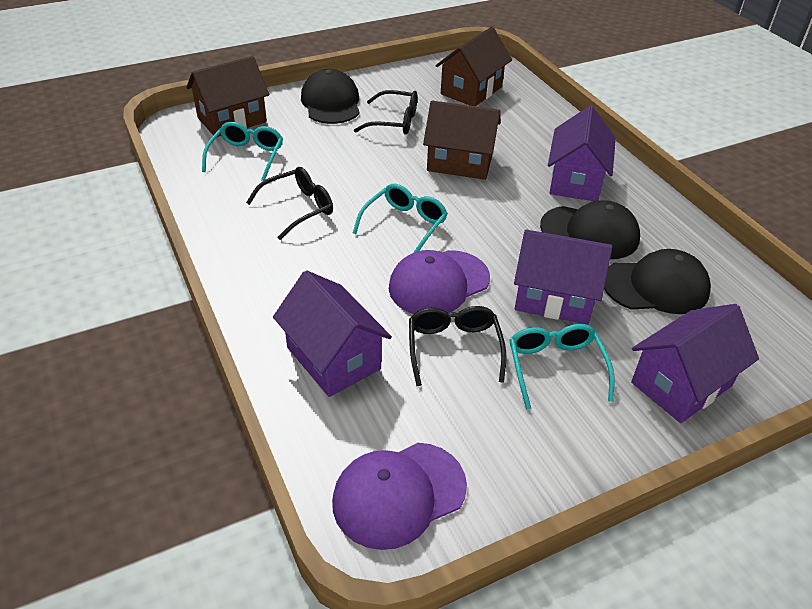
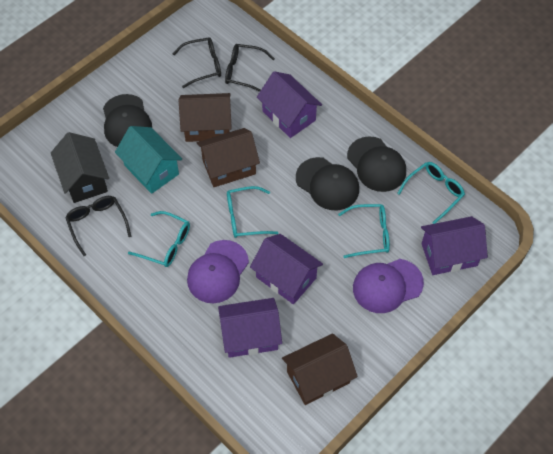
black house: none = 0 -> [51,132,109,203] = 1
turquoise glasses: [202,122,283,181] [353,184,448,253] [510,324,615,410] = 3 -> [128,211,190,267] [227,186,278,238] [338,204,390,258] [397,162,465,224] = 4
turquoise house: none = 0 -> [115,126,182,194] = 1

